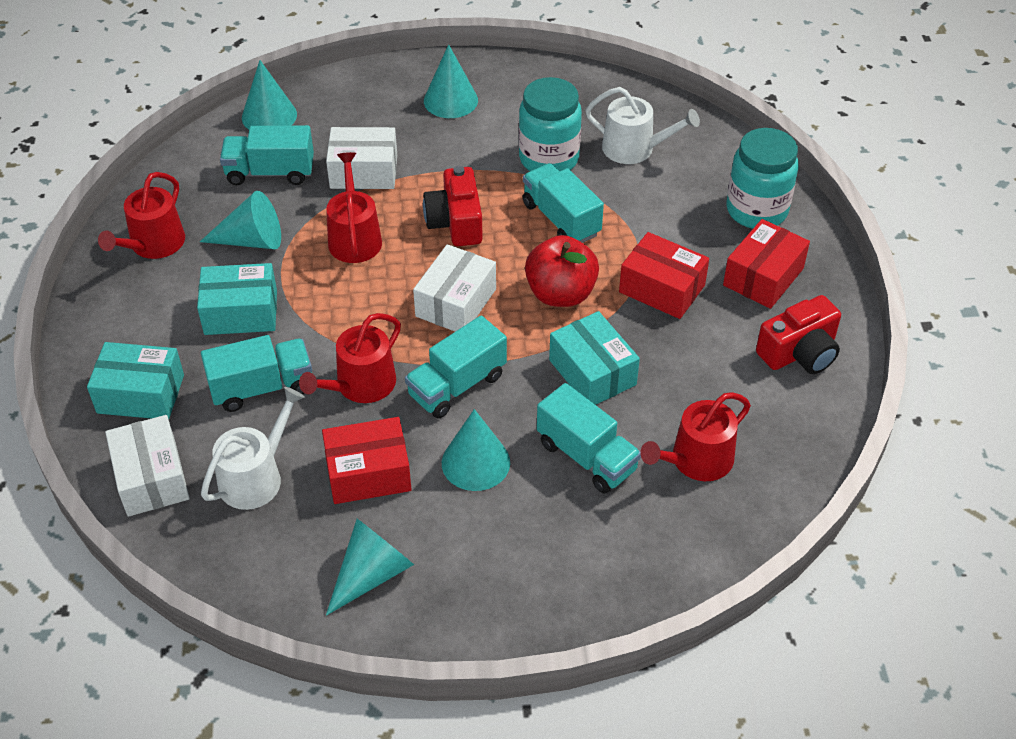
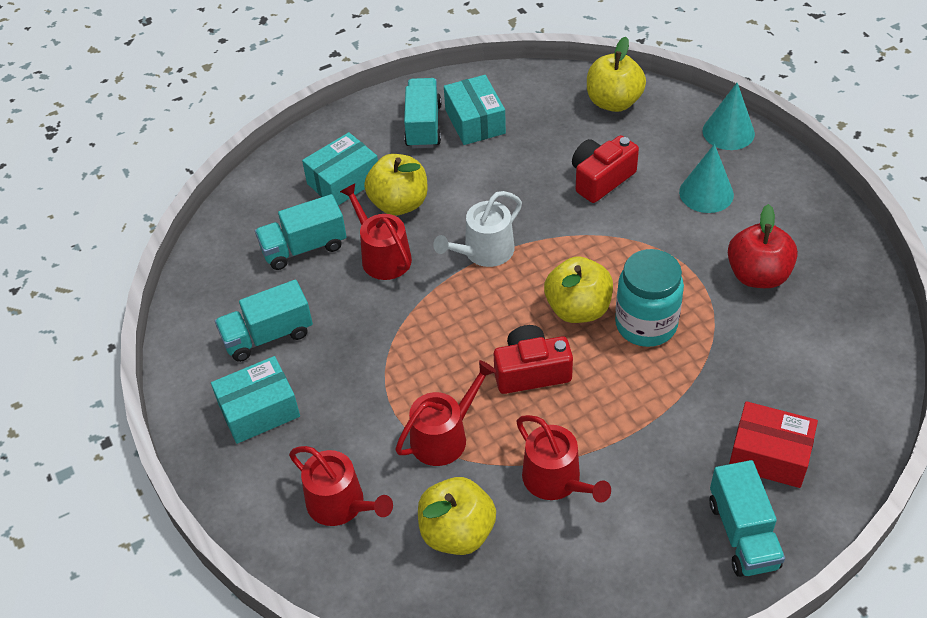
red box: [322,417,411,504] [619,232,709,319] [723,219,810,309] = 3 -> [729,401,818,488] = 1
turquoise cone: [200,191,281,249] [242,60,297,130] [326,519,414,616] [424,44,478,118] [442,409,510,491] = 5 -> [679,144,734,213] [703,83,755,150] = 2
turquoise jar: [519,77,582,171] [727,128,799,229] = 2 -> [615,249,684,347] = 1
turquoise truck: [201,335,312,412] [220,125,314,185] [405,316,507,419] [523,163,604,243] [537,383,641,494] = 5 -> [215,280,313,362] [255,194,347,270] [404,78,441,148] [709,460,785,577] = 4
white box: [105,415,190,517] [326,127,397,189] [413,244,496,332] = 3 -> none = 0
white watering can: [201,387,305,510] [585,87,700,164] = 2 -> [433,191,522,267] = 1
yellow apple: none = 0 -> [364,154,428,215] [418,477,496,555] [544,256,613,323] [587,37,646,112] = 4

